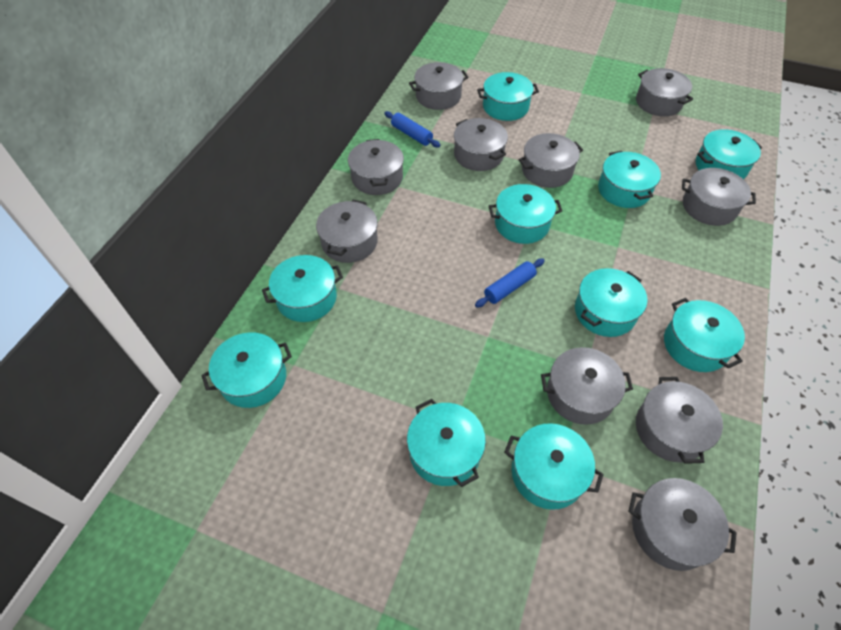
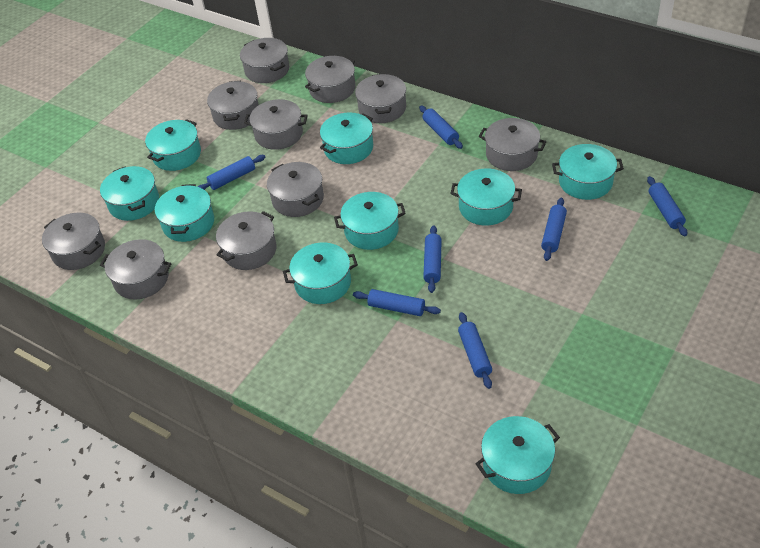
blue rolling pin: [384,111,440,147] [475,258,545,308] = 2 -> [198,155,265,190] [353,289,441,316] [419,106,463,149] [423,225,442,293] [458,312,492,389] [541,198,567,261] [647,176,687,236] = 7
turquoise pot: [201,332,292,408] [262,255,343,322] [407,399,486,487] [477,72,539,121] [489,184,562,244] [504,423,603,510] [575,268,647,337] [598,151,661,208] [664,298,745,372] [696,129,762,179] = 10 -> [100,166,159,221] [145,119,201,171] [155,184,214,242] [283,242,358,304] [320,113,373,164] [334,192,406,250] [450,169,522,226] [476,416,560,494] [552,144,624,200] = 9

